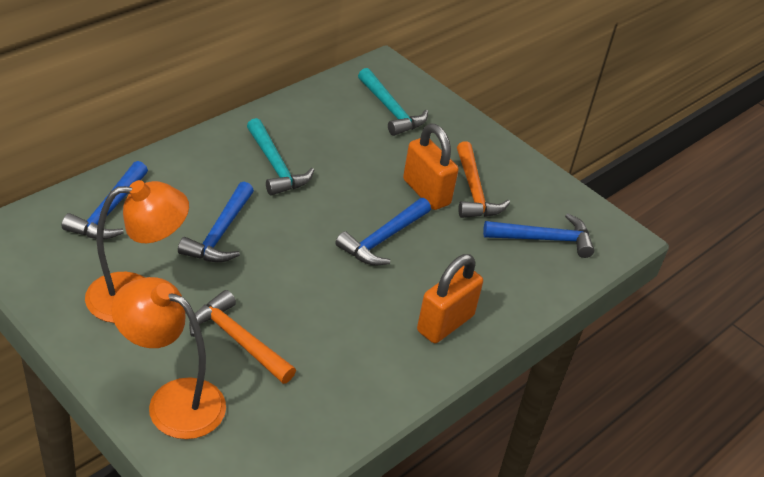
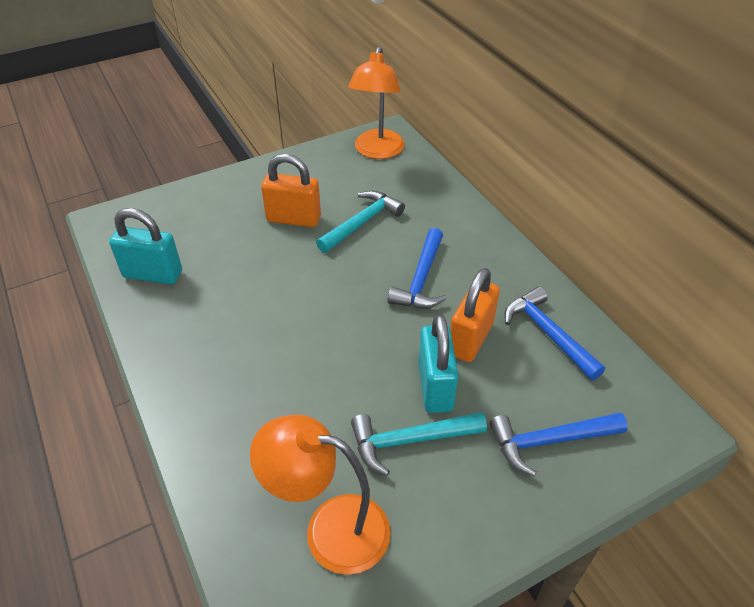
blue hammer: [62,161,148,239] [178,182,254,263] [335,198,431,266] [483,213,594,258] = 4 -> [388,228,447,308] [490,412,628,476] [504,286,605,380] = 3
orange hammer: [189,290,296,384] [457,141,510,218] = 2 -> none = 0
turquoise padlock: none = 0 -> [109,208,182,284] [418,314,458,413] = 2

